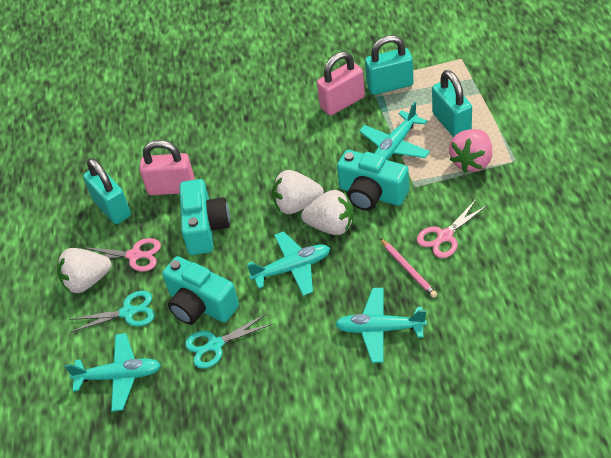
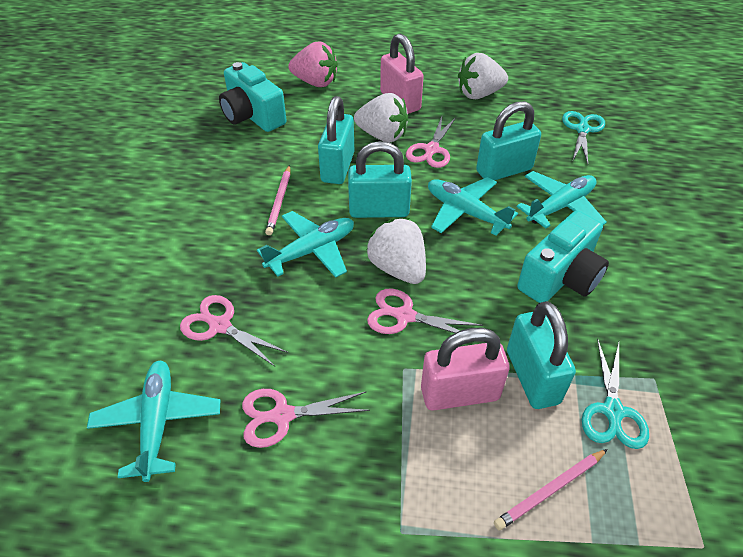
pink pencil: [380,238,437,298] = 1 -> [265,165,290,235] [494,449,608,530] = 2
pink scissors: [83,238,161,271] [417,200,488,258] = 2 -> [180,295,288,366] [242,389,370,448] [367,288,483,334] [406,117,456,168] = 4
turquoise camera: [162,256,239,325] [179,179,230,255] [337,150,409,211] = 3 -> [219,62,286,132] [517,210,609,303] = 2
turquoise padlock: [83,158,131,224] [365,35,414,95] [432,70,472,137] = 3 -> [318,96,354,184] [348,141,412,218] [476,101,541,180] [507,301,576,409] = 4

